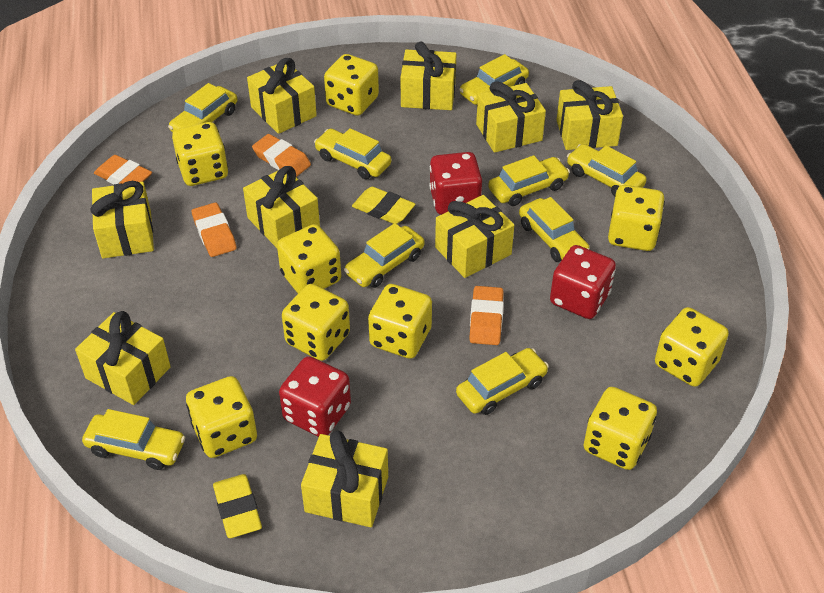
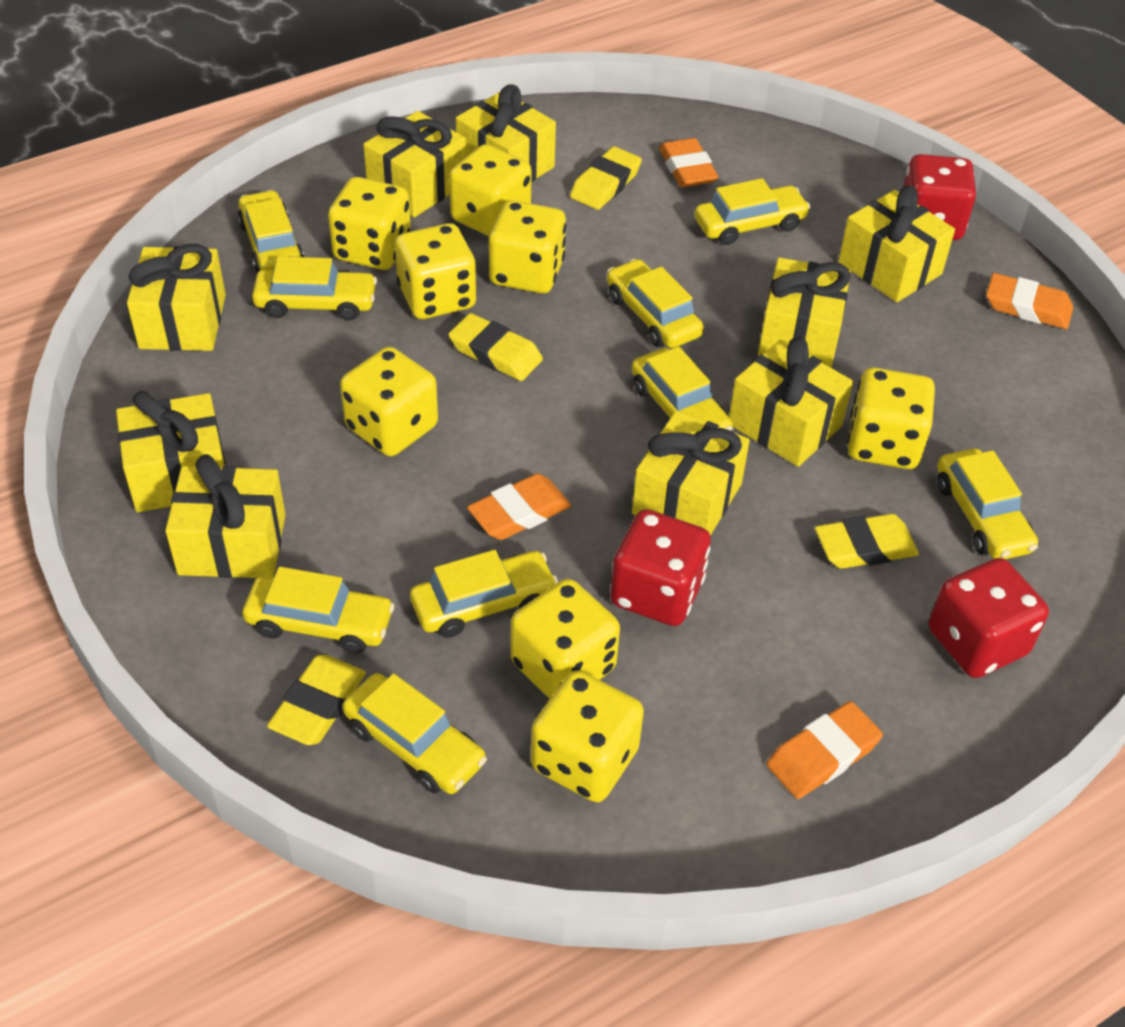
yellow dice: [172,122,228,186] [186,376,257,458] [277,224,341,294] [282,284,350,361] [324,54,379,116] [368,284,432,359] [584,387,657,470] [608,185,665,251] [655,307,729,387] = 9 -> [328,177,411,270] [340,347,438,456] [395,223,476,319] [449,144,532,236] [489,200,566,293] [511,579,620,699] [531,671,644,802] [847,367,935,469] = 8
yellow eraser: [213,474,262,538] [352,187,415,224] = 2 -> [267,655,366,745] [448,313,543,381] [570,147,642,210] [815,514,919,569] = 4

